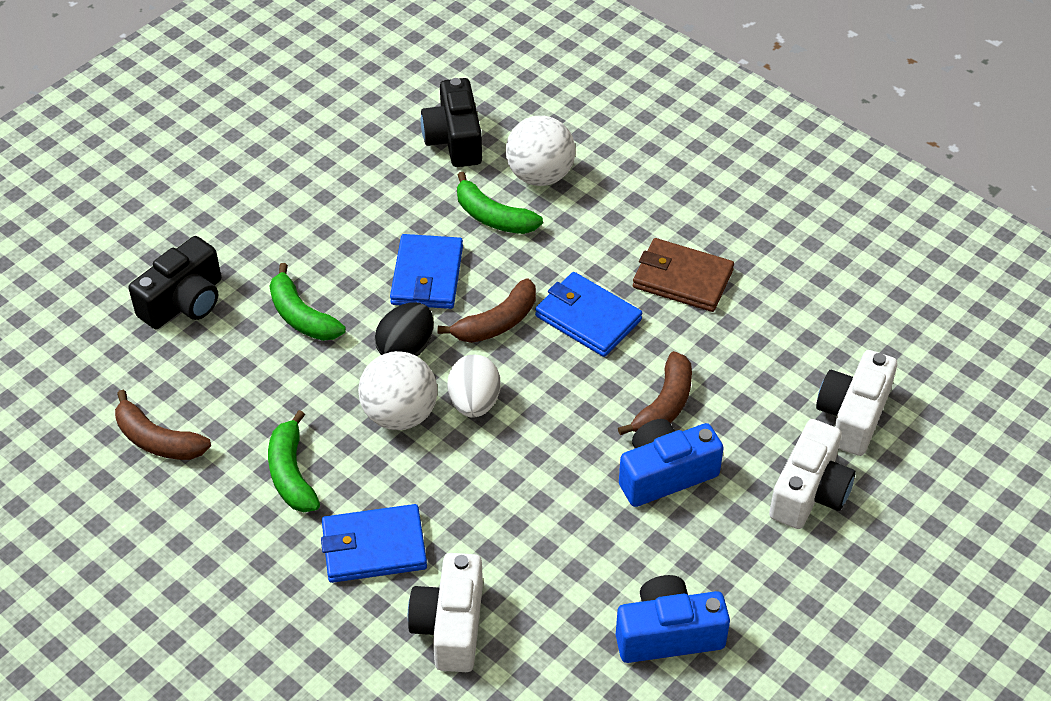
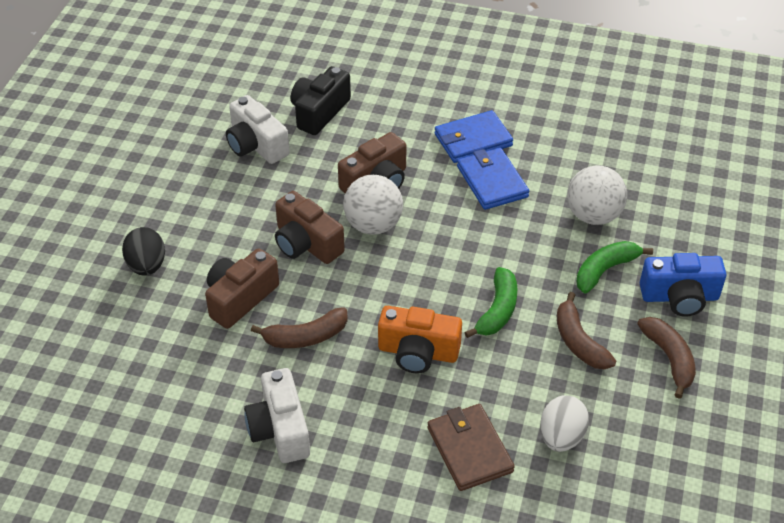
black camera: [129,236,221,329] [421,78,482,167] = 2 -> [291,66,351,135] = 1
blue camera: [616,575,730,663] [619,419,724,507] = 2 -> [640,253,726,317] = 1
blue wallet: [321,504,427,583] [390,234,463,309] [535,272,642,357] = 3 -> [434,110,513,163] [457,147,529,210] = 2
brown camera: none = 0 -> [205,248,279,329] [275,191,345,264] [338,132,406,193] = 3
green banana: [268,410,320,512] [270,263,346,341] [457,172,543,234] = 3 -> [464,267,517,338] [576,241,653,293] = 2
orange camera: none = 0 -> [378,306,462,374] = 1
white camera: [408,553,483,672] [769,419,855,529] [816,350,897,456] = 3 -> [226,95,290,164] [244,368,310,463] = 2

